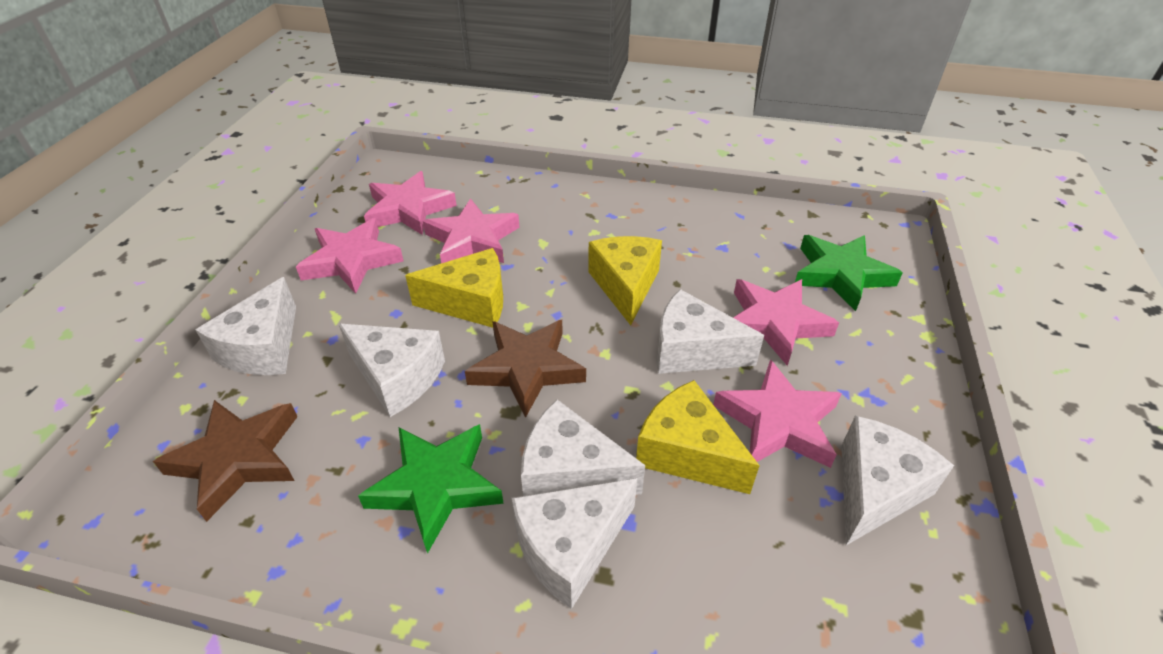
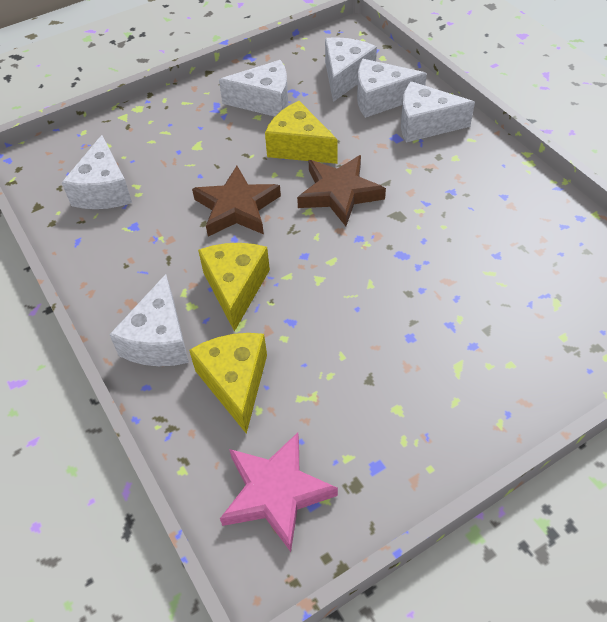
green star: [358,424,504,554] [795,235,903,311] = 2 -> none = 0
pink star: [296,218,404,294] [364,171,457,235] [423,198,520,263] [713,359,842,468] [733,279,839,366] = 5 -> [220,432,338,552] = 1

